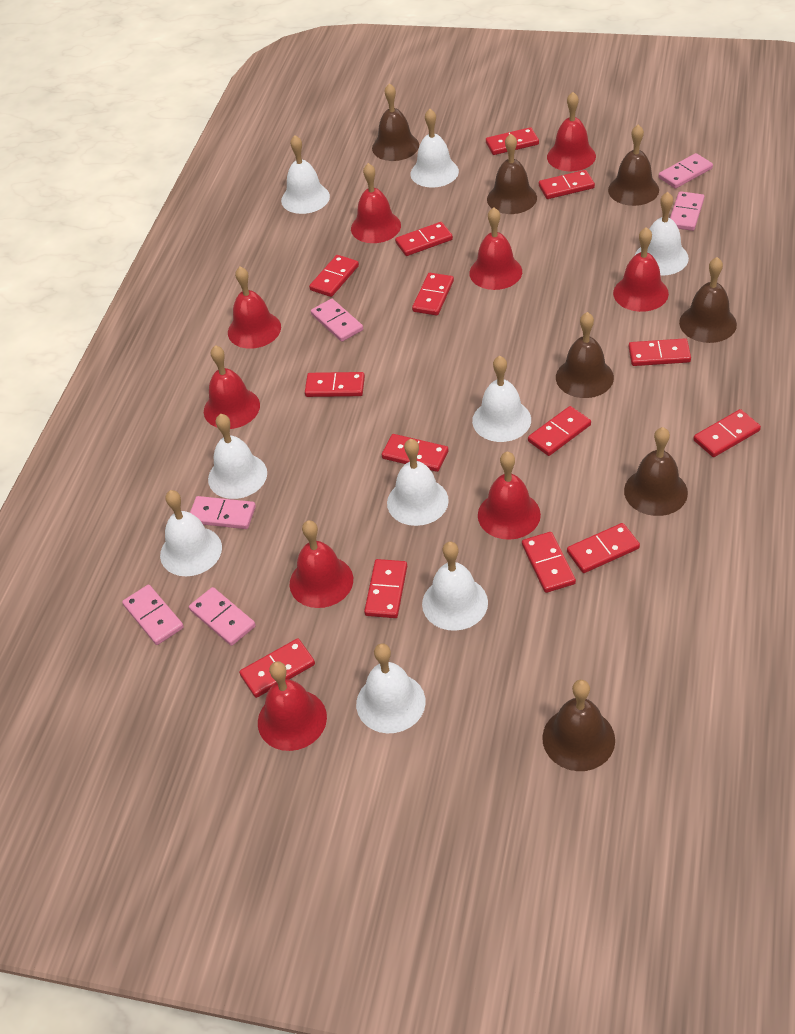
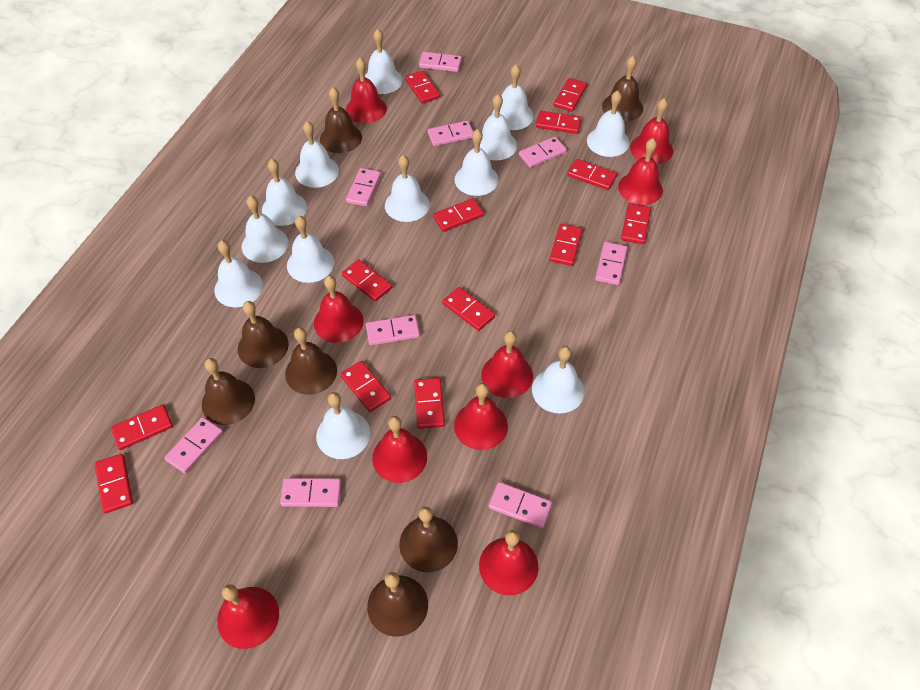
pink domino: [122,585,184,645] [189,587,256,646] [190,496,256,529] [311,299,363,342] [658,153,713,189] [670,191,705,231] = 6 -> [164,417,223,473] [280,478,341,507] [346,168,381,206] [366,315,420,345] [419,52,462,72] [428,121,473,146] [488,482,552,528] [519,137,567,168] [595,242,627,285] = 9
red domino: [239,638,315,698] [305,372,365,397] [309,255,359,297] [364,559,407,618] [382,434,448,472] [395,222,453,256] [412,273,454,315] [486,127,539,155] [522,532,576,593] [528,406,591,456] [539,170,595,199] [567,523,640,573] [629,338,691,366] [693,409,761,457] = 14 -> [95,454,133,513] [111,405,173,450] [340,361,391,412] [342,260,392,302] [405,70,440,104] [414,378,445,429] [433,198,484,232] [443,287,495,331] [536,111,581,134] [550,224,583,266] [554,78,587,112] [567,159,617,190] [621,203,651,244] = 13
white bell: [160,490,222,576] [208,414,267,499] [281,135,330,214] [356,644,426,733] [387,439,449,526] [410,109,459,188] [422,542,488,631] [472,356,531,442] [635,192,689,276] = 9 -> [214,240,263,307] [242,196,288,263] [262,159,307,226] [287,216,334,283] [295,121,339,188] [316,392,371,459] [365,29,403,94] [385,155,430,222] [455,129,499,196] [480,94,517,160] [492,64,534,130] [532,346,584,414] [587,91,629,157] = 13

